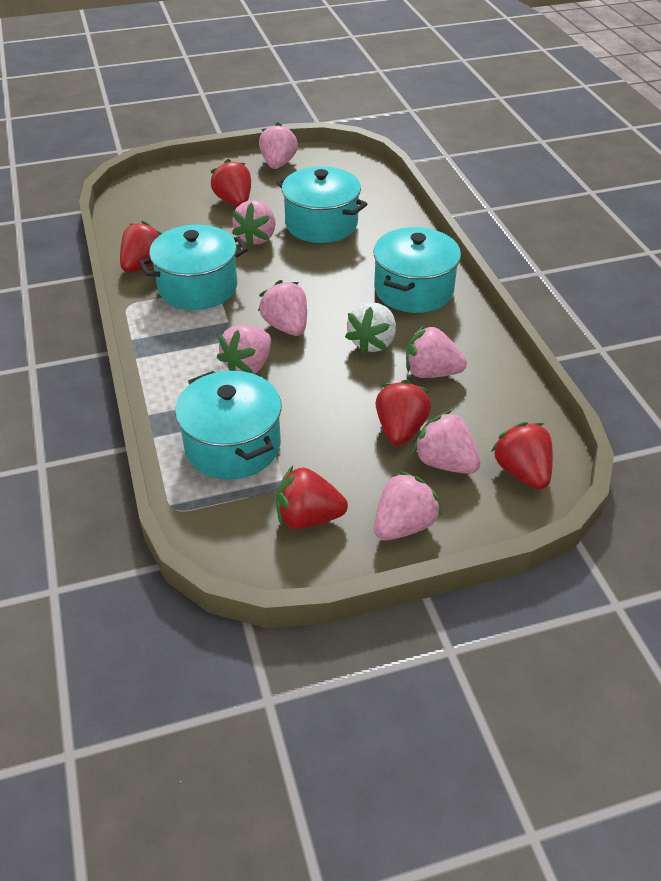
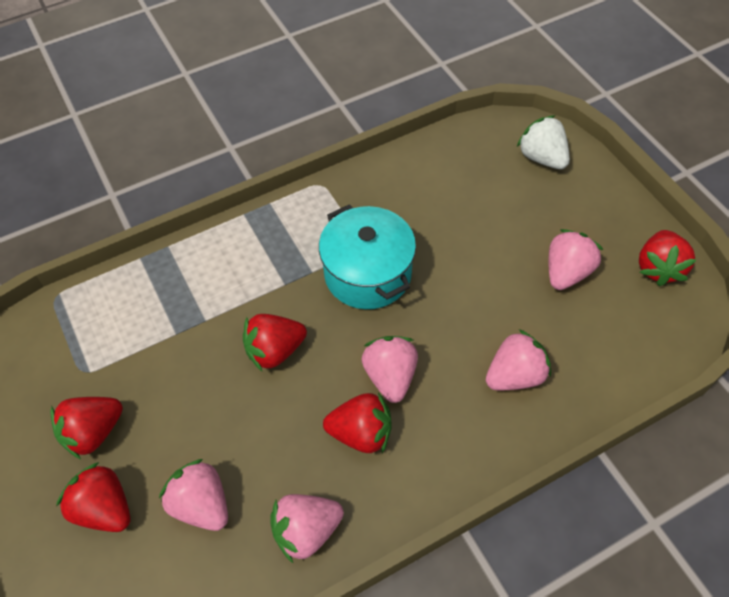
pink strawberry: [217,325,271,374] [232,200,275,247] [258,280,307,336] [259,122,298,169] [374,471,442,540] [406,325,467,378] [413,410,481,474] = 7 -> [159,459,228,531] [270,494,344,563] [362,336,418,403] [486,329,551,390] [548,229,604,290] = 5
turquoise pot: [139,225,248,310] [175,371,282,480] [277,166,368,243] [373,227,461,313] = 4 -> [319,204,416,309] = 1

